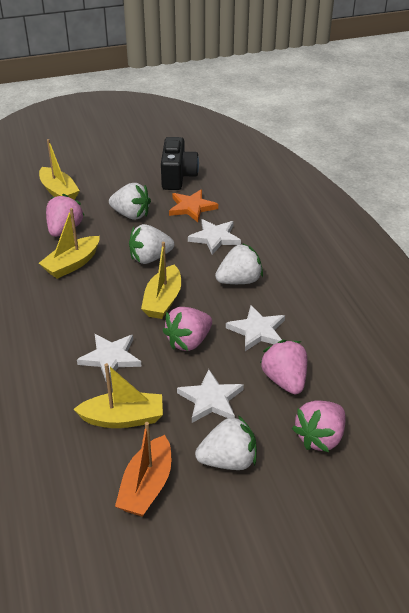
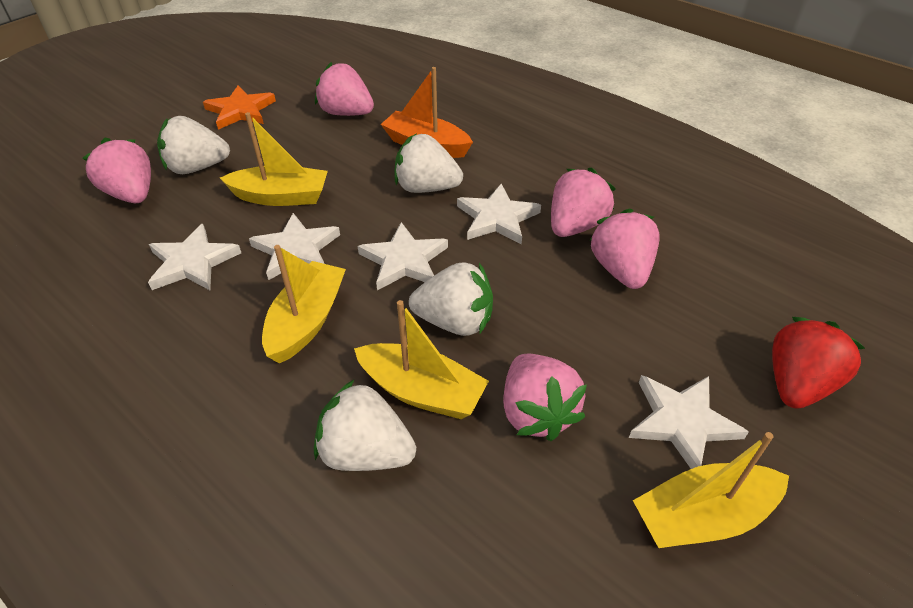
black camera: [161,137,199,190] = 1 -> none = 0
pink strawberry: [46,194,85,237] [163,307,212,351] [260,340,307,394] [292,400,346,452] = 4 -> [83,138,151,203] [315,62,374,116] [503,354,587,441] [551,168,616,237] [590,209,660,289] = 5
red strawberry: none = 0 -> [772,317,866,409] = 1
white star: [77,334,142,383] [177,369,244,423] [188,219,241,255] [226,305,285,351] = 4 -> [148,224,241,290] [249,213,340,280] [358,222,448,290] [457,184,541,244] [629,375,749,469] = 5

